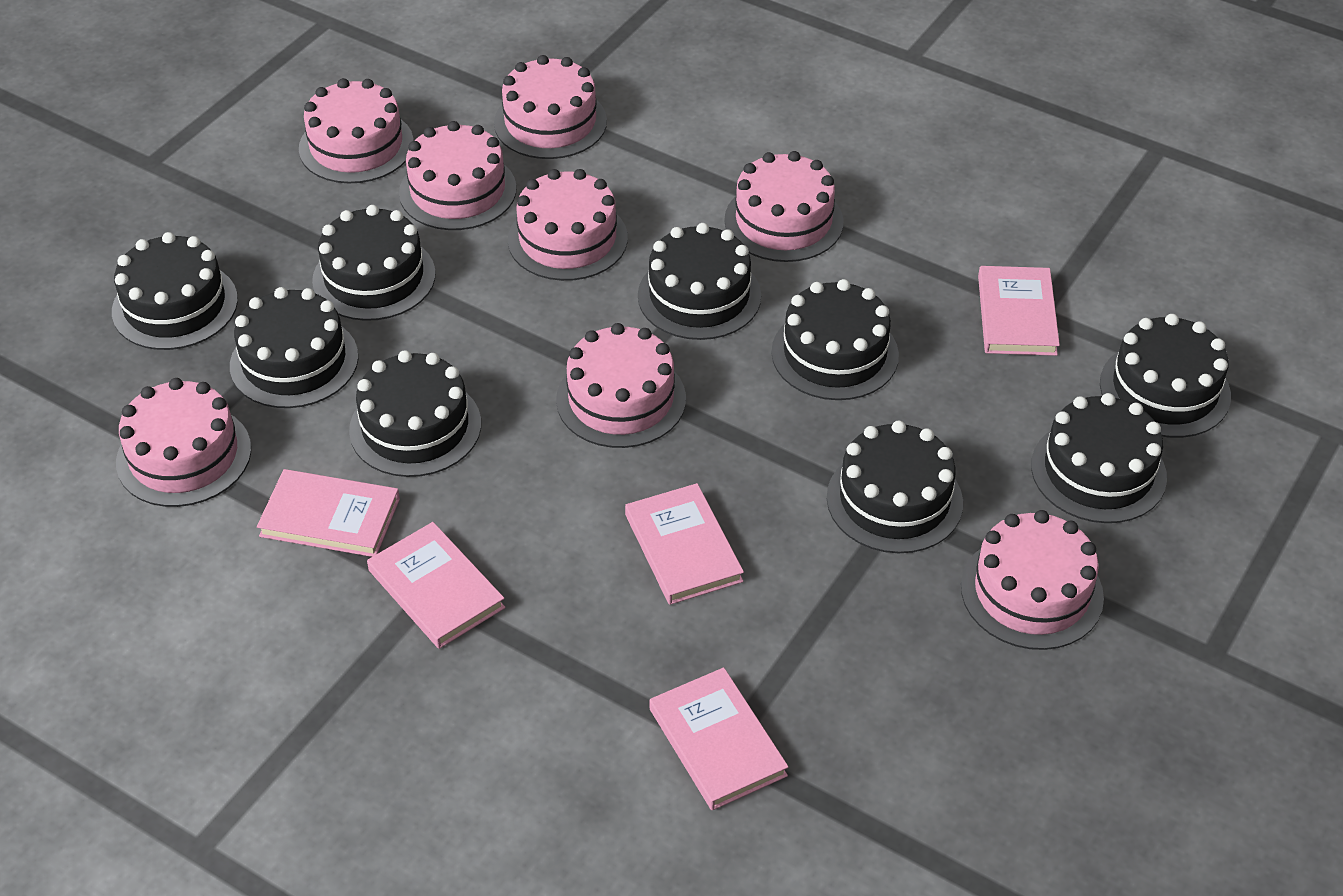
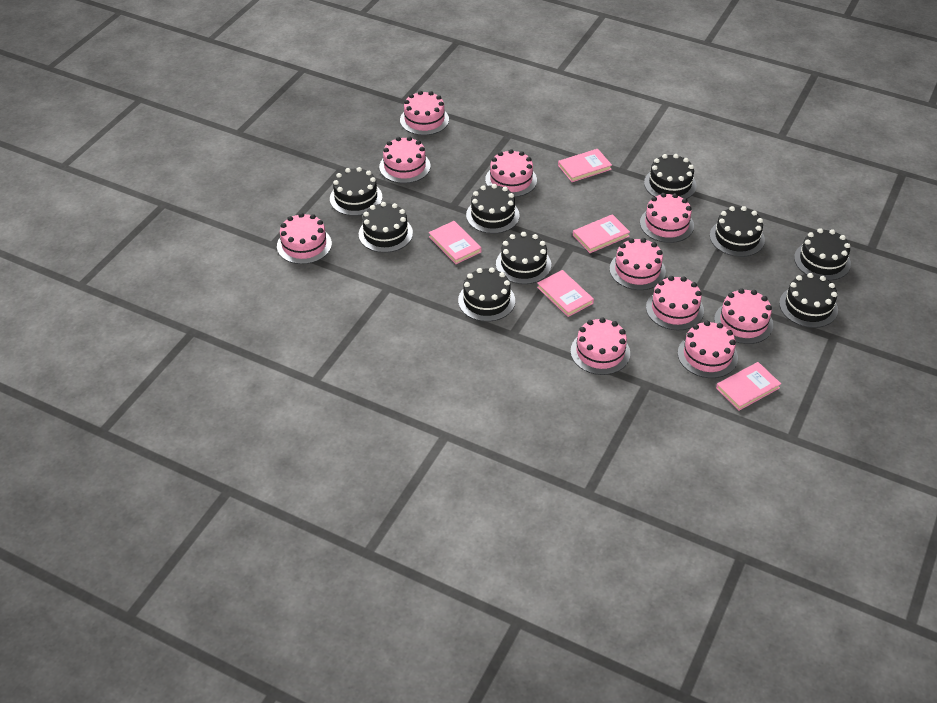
pink cake: [116,378,251,507] [299,78,414,183] [399,121,517,230] [494,55,607,159] [508,169,628,281] [556,323,686,448] [724,151,844,262] [961,510,1104,650] = 8 -> [277,213,332,264] [379,136,431,183] [400,91,449,135] [485,149,537,197] [571,317,630,375] [610,238,666,290] [640,193,694,243] [646,276,704,330] [678,321,738,378] [714,288,773,344] = 10

